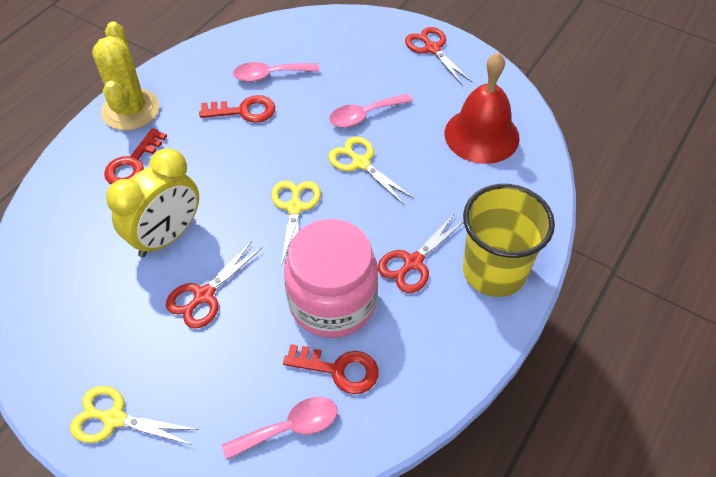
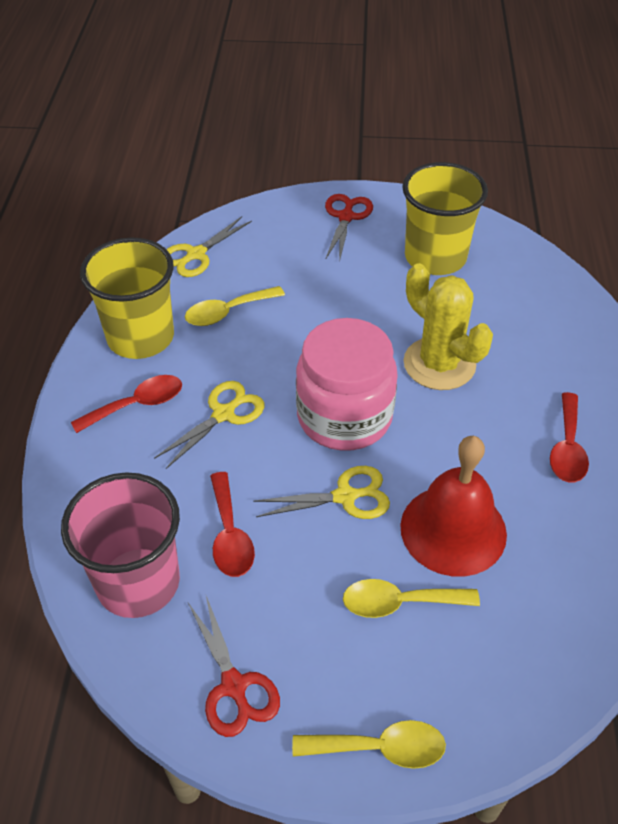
pink cup: none = 0 -> [61,472,180,618] = 1
pink spoon: [222,397,338,460] [233,62,319,82] [329,93,413,127] = 3 -> none = 0
red key: [104,128,167,184] [199,95,275,123] [283,344,378,394] = 3 -> none = 0
red scissors: [166,241,262,329] [378,213,464,293] [405,27,473,86] = 3 -> [188,596,280,737] [325,194,373,262] = 2
red spoon: none = 0 -> [71,375,182,433] [210,472,255,577] [550,392,589,482] = 3
yellow clock: [106,148,199,257] = 1 -> none = 0
yellow cup: [463,184,555,297] = 1 -> [80,237,174,359] [402,162,488,275] = 2
yellow spoon: none = 0 -> [185,286,285,326] [292,720,446,769] [343,579,480,618] = 3

